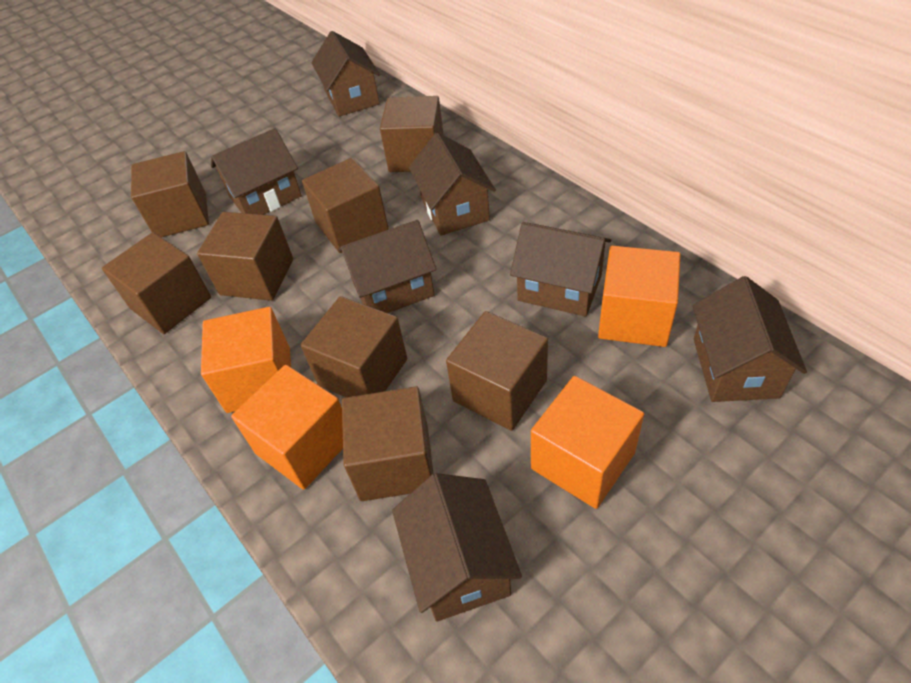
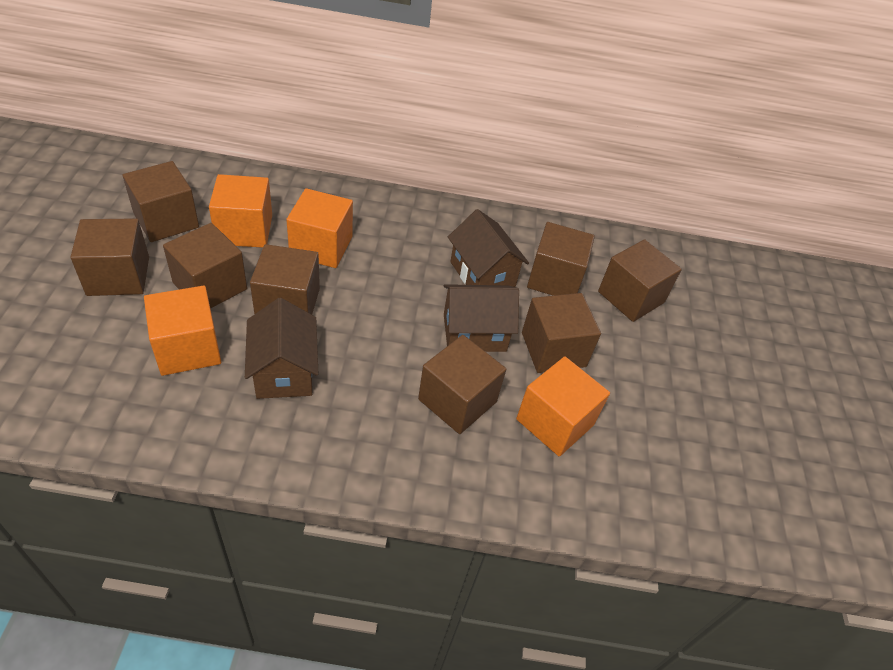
brown house: [211,128,302,215] [311,31,380,117] [338,220,436,313] [392,473,522,622] [409,133,496,236] [510,222,611,317] [693,276,807,402] = 7 -> [245,298,318,399] [444,284,519,352] [448,209,529,287] = 3

